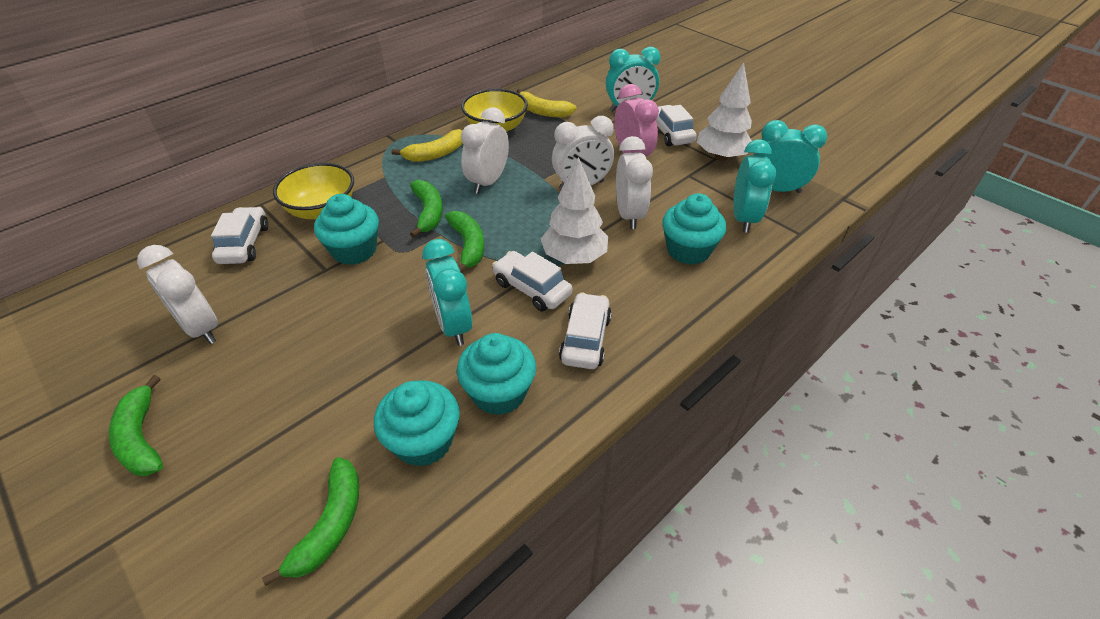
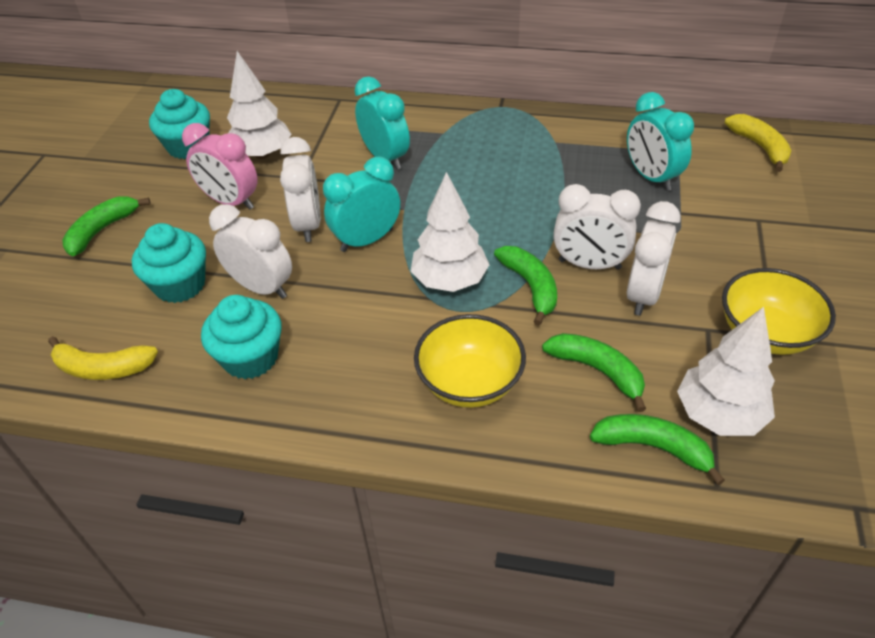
turquoise clock: [422,239,472,346] [606,47,661,111] [733,139,776,233] [753,120,827,193] = 4 -> [323,157,400,252] [354,76,410,170] [627,92,694,191] = 3
turquoise cupcake: [314,194,379,265] [374,381,460,467] [457,333,536,415] [662,193,726,265] = 4 -> [132,223,206,303] [149,89,210,159] [201,295,281,379] = 3
white car: [211,207,268,264] [492,251,572,311] [559,292,612,369] [656,105,697,146] = 4 -> none = 0
white tree: [541,157,608,264] [697,63,752,161] = 2 -> [227,51,291,159] [410,172,490,292] [677,307,775,436] = 3

